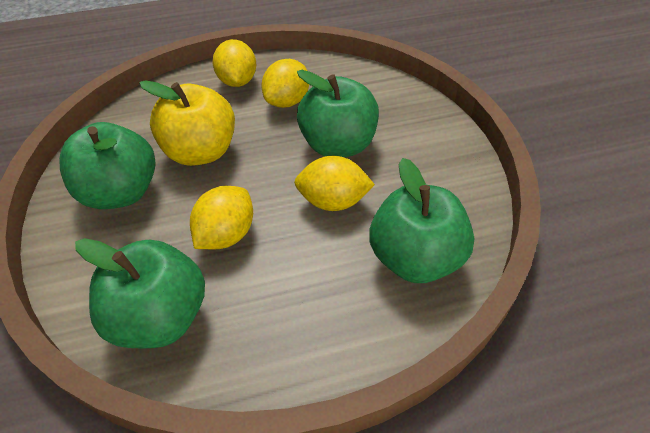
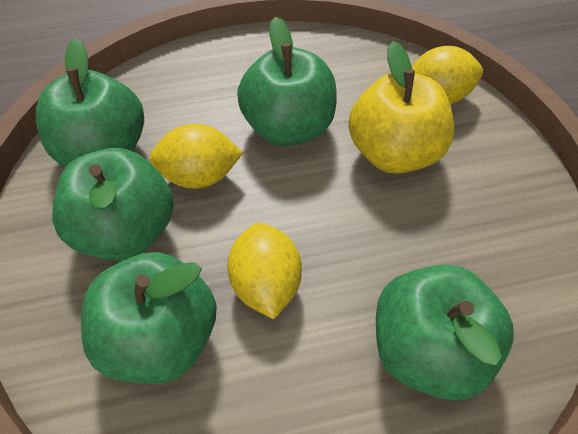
green apple: [59,122,156,209] [75,238,205,348] [297,70,379,157] [370,158,475,283] = 4 -> [36,38,144,167] [52,148,174,261] [81,252,216,384] [237,17,337,146] [376,264,514,400] = 5
yellow lemon: [190,186,253,250] [212,39,256,87] [261,59,309,108] [294,156,375,211] = 4 -> [149,124,243,189] [227,223,302,319] [412,46,483,104] = 3

